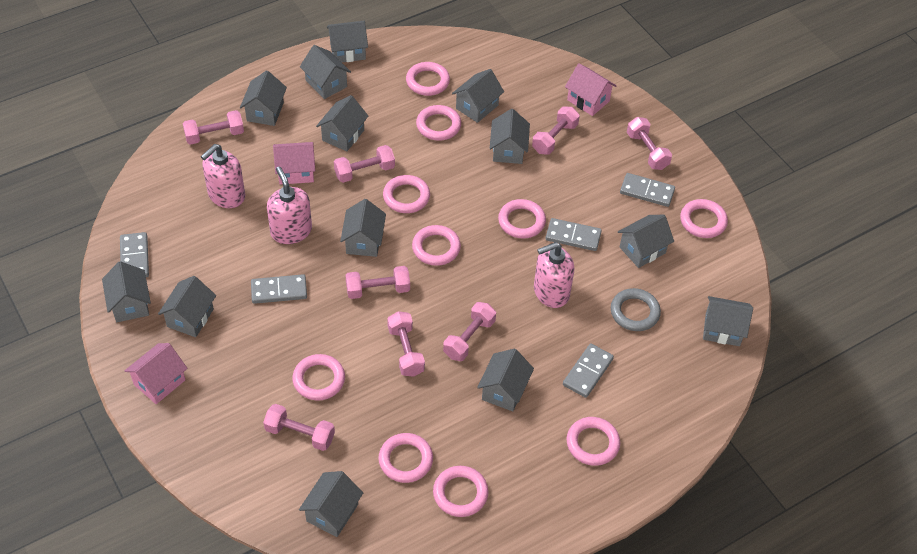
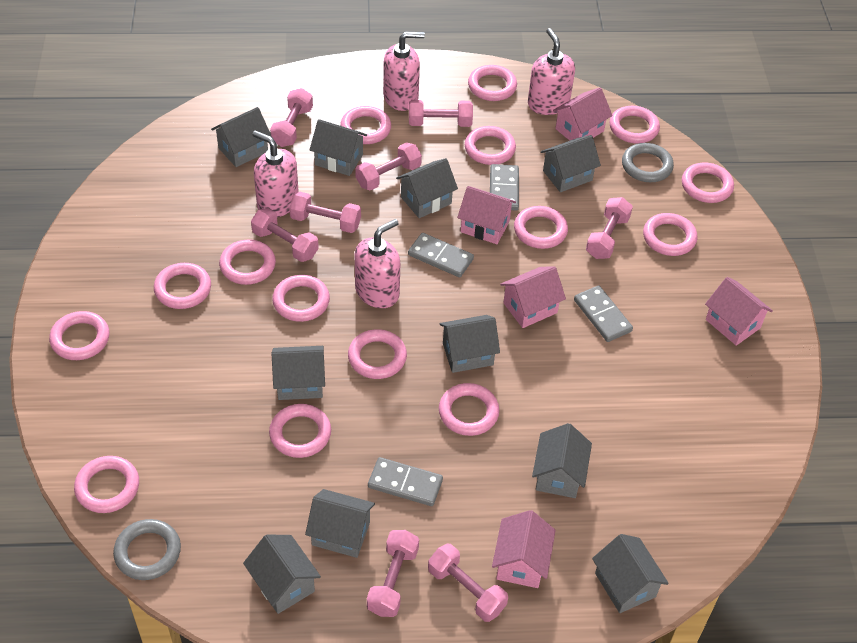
grey domino: [120,232,149,277] [251,274,307,304] [546,218,602,251] [563,343,614,398] [620,173,675,207] = 5 -> [368,457,443,506] [408,233,474,277] [490,164,519,210] [574,285,633,342] = 4
grey house: [102,261,151,322] [158,276,216,337] [240,70,287,126] [299,471,363,537] [300,45,351,99] [316,95,368,151] [327,21,368,62] [340,199,386,257] [452,69,504,123] [477,349,534,411] [490,109,530,164] [618,215,674,268] [703,296,753,346] = 13 -> [211,107,272,167] [243,534,321,614] [272,346,325,400] [305,489,375,558] [310,119,367,176] [396,158,458,218] [440,315,500,373] [532,423,592,498] [541,135,601,192] [592,534,669,613] = 10
grey ring: [611,288,661,331] = 1 -> [113,519,181,580] [622,143,674,182] = 2
pink house: [124,343,188,404] [273,142,315,185] [565,63,617,116] = 3 -> [457,186,516,244] [492,510,556,588] [500,266,566,328] [553,88,613,141] [705,277,773,346] = 5
pink ring: [292,354,345,401] [379,433,433,483] [383,175,430,213] [406,62,450,96] [412,225,461,266] [416,105,461,141] [433,466,489,517] [498,199,546,239] [567,417,620,466] [680,199,728,238] = 10 -> [49,311,109,360] [74,456,139,513] [154,263,211,309] [219,240,276,285] [269,404,331,458] [272,275,330,322] [340,106,391,144] [348,329,407,379] [439,383,499,436] [465,126,516,165] [468,65,517,101] [514,206,568,249] [609,106,660,144] [643,213,697,256] [682,163,734,203] = 15
pink soap dispenser: [201,144,245,208] [267,167,312,244] [534,242,574,308] = 3 -> [252,131,299,217] [355,219,400,308] [383,32,425,111] [528,28,575,115] = 4

